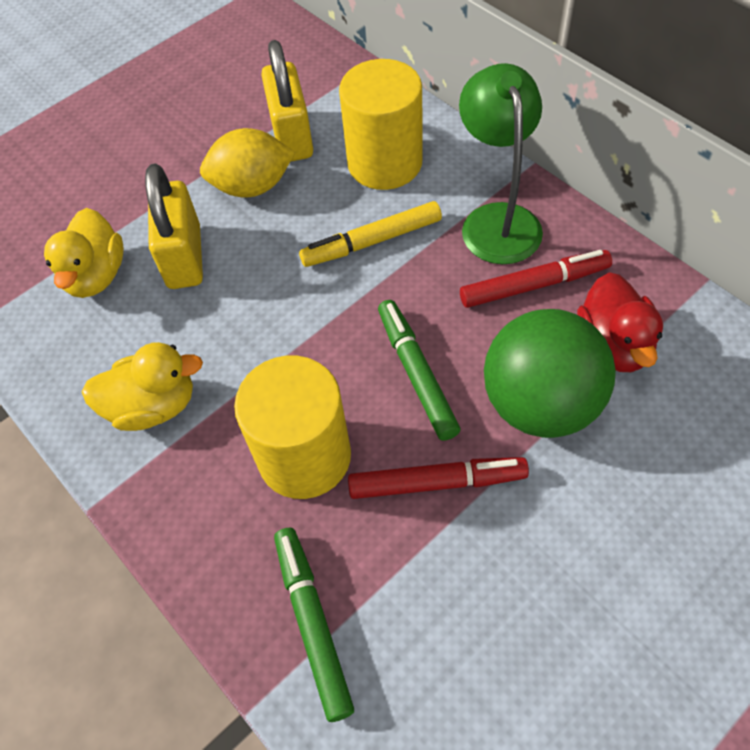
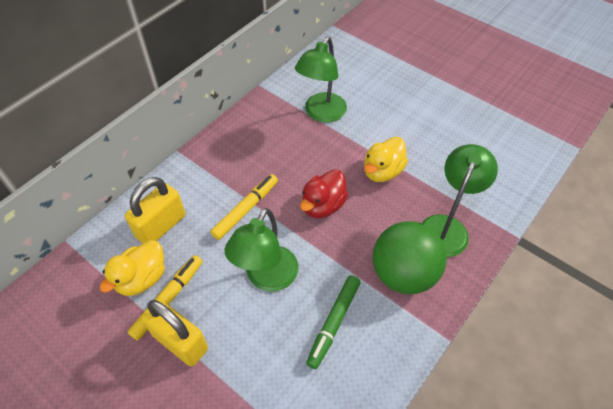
green lamp: [459,63,543,264] = 1 -> [224,208,298,292] [295,37,347,123] [422,144,498,257] = 3
green marker: [274,528,354,722] [378,300,461,441] = 2 -> [306,275,360,369] = 1
red marker: [348,457,529,499] [460,250,612,308] = 2 -> none = 0
yellow cylinder: [234,356,351,499] [339,59,423,190] = 2 -> none = 0
yellow lemon: [200,128,295,197] = 1 -> none = 0
yellow marker: [299,201,442,267] = 1 -> [128,255,203,340] [210,174,278,240] = 2

